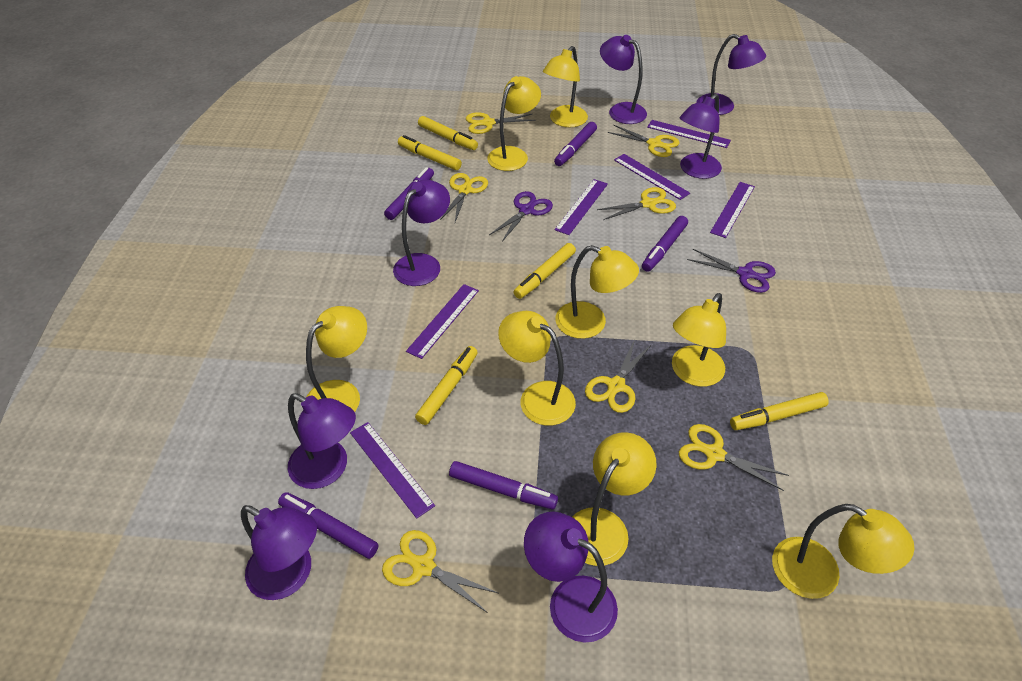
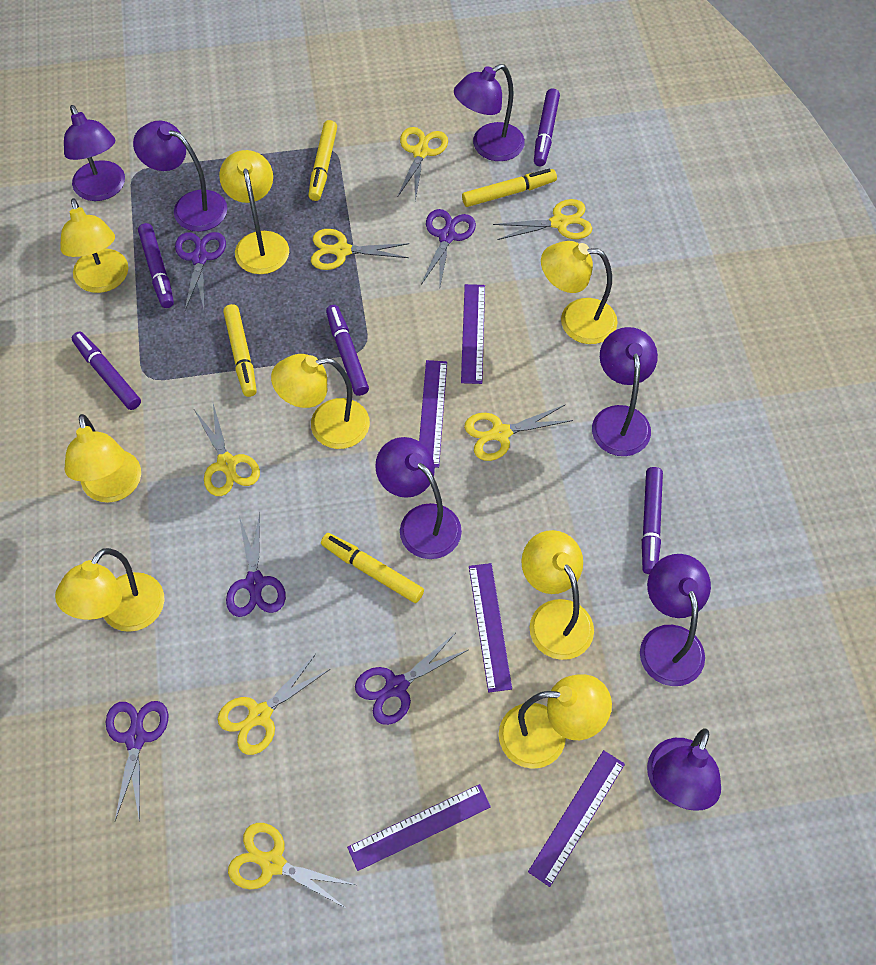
purple ruler: [350,422,435,519] [406,284,479,359] [555,179,608,235] [614,154,690,200] [647,120,731,148] [710,182,755,238] = 6 -> [347,784,491,871] [419,360,447,468] [461,284,485,384] [469,563,512,692] [528,750,625,887] = 5
purple scissors: [489,191,553,242] [687,249,776,293] = 2 -> [106,701,168,822] [175,232,226,310] [226,513,286,617] [355,634,468,725] [421,209,476,286] = 5
yellow marker: [398,135,462,170] [415,346,478,425] [418,116,478,150] [514,243,576,299] [730,392,829,430] = 5 -> [223,304,257,397] [308,120,337,201] [321,533,424,603] [462,169,557,207] = 4

